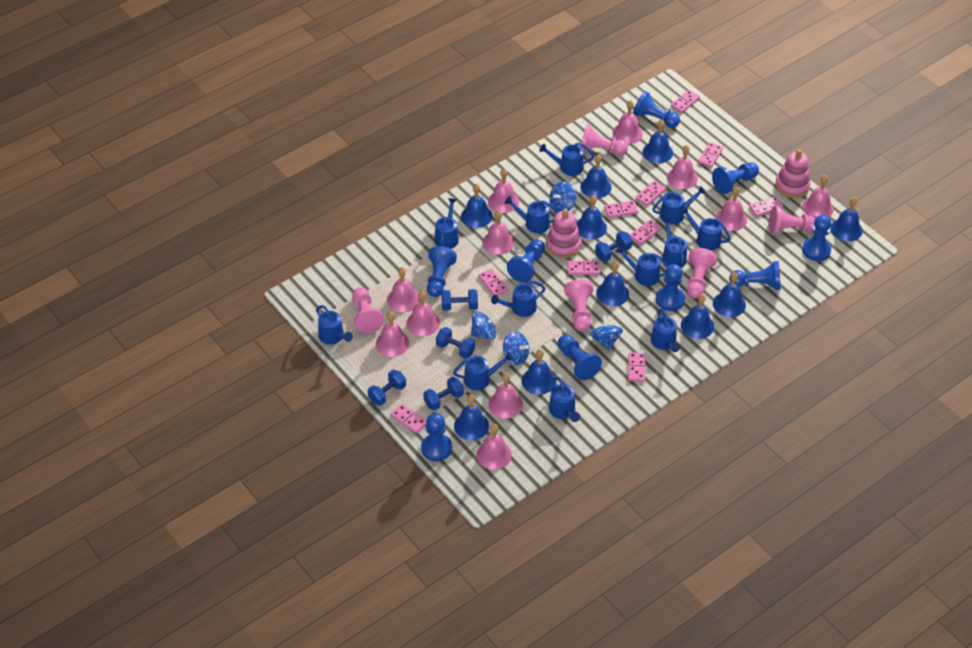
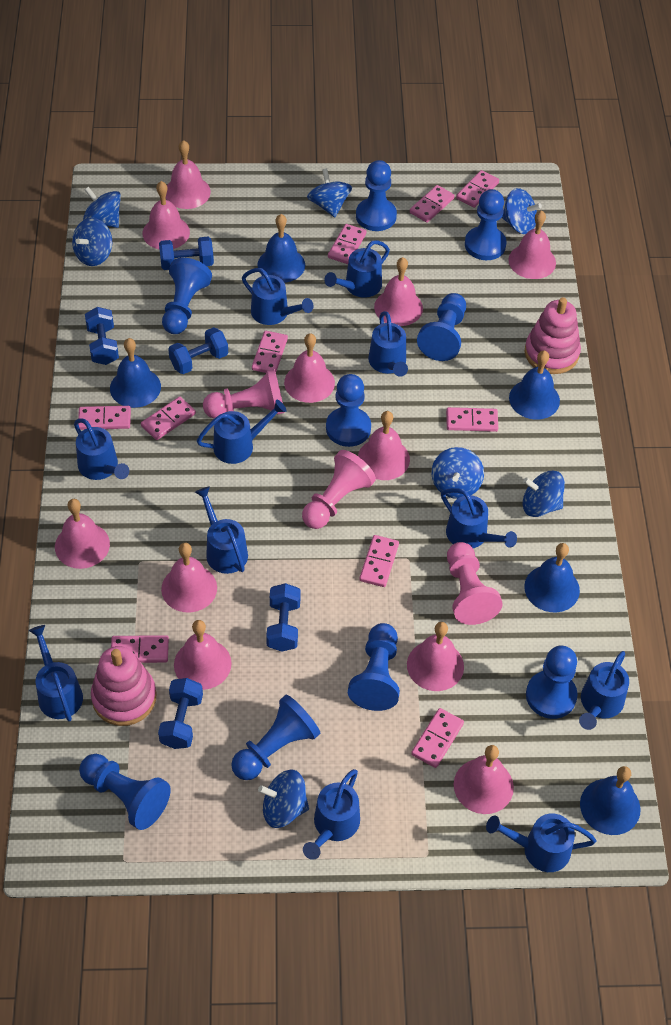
blue bell: [454,395,489,440] [461,184,492,228] [522,349,555,395] [577,195,607,239] [580,154,612,198] [596,261,629,306] [643,119,673,163] [681,294,714,339] [713,272,746,317] [831,197,863,241] = 10 -> [110,338,161,408] [257,214,305,283] [509,351,560,420] [524,543,580,612] [580,766,641,835] = 5
blue spinning top: [471,312,498,340] [503,332,529,365] [549,182,577,212] [590,315,623,350] = 4 -> [72,218,112,266] [83,187,121,228] [258,770,309,828] [307,168,352,217] [431,447,484,499] [502,188,542,234] [523,471,565,517] = 7
blue watering can: [316,305,353,344] [435,198,459,249] [453,352,514,390] [491,280,546,317] [505,196,558,233] [539,143,594,176] [549,377,580,422] [615,245,668,286] [651,309,680,352] [653,186,706,224] [662,218,687,268] [680,207,731,250] = 12 -> [29,625,83,722] [74,418,129,480] [195,486,248,574] [197,400,287,464] [242,268,314,325] [303,769,360,860] [324,240,390,298] [368,311,408,377] [441,488,517,548] [486,813,596,872] [579,651,629,730] = 11
pink pawn: [352,287,384,333] [564,280,593,332] [580,124,628,155] [687,248,717,298] [769,206,817,234] = 5 -> [203,369,285,419] [302,450,376,529] [447,542,503,625] = 3

